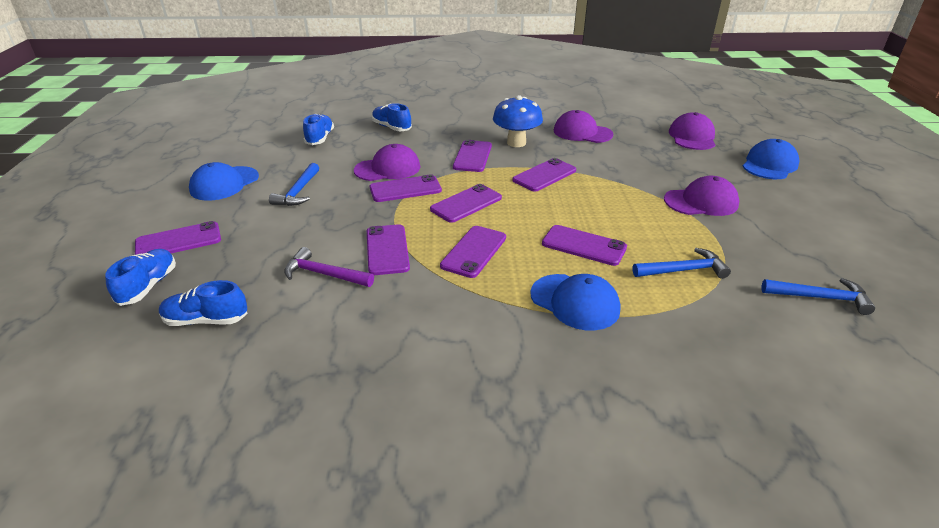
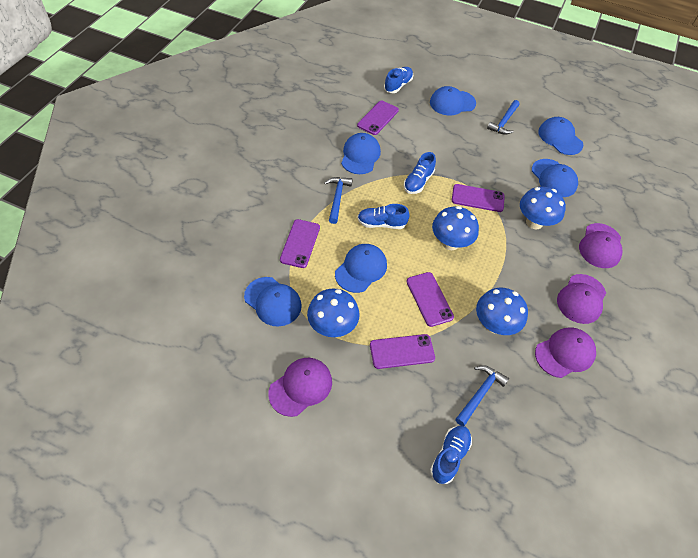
blue cap: [189,162,259,201] [530,274,620,331] [742,139,799,179] = 3 -> [244,277,302,327] [335,244,387,293] [341,133,381,174] [430,86,476,115] [532,159,578,197] [538,117,583,155] = 6
blue mushroom: [493,95,543,147] = 1 -> [307,288,360,337] [432,206,479,250] [476,288,528,335] [520,187,566,229] = 4
purple hammer: [284,247,374,287] = 1 -> none = 0
purple phone: [135,221,221,255] [367,224,410,275] [370,174,442,202] [430,184,502,223] [440,226,506,278] [453,140,492,172] [512,158,576,192] [542,225,627,266] = 8 -> [280,219,320,268] [357,101,399,135] [370,334,435,369] [406,272,454,327] [452,184,505,212] = 5

